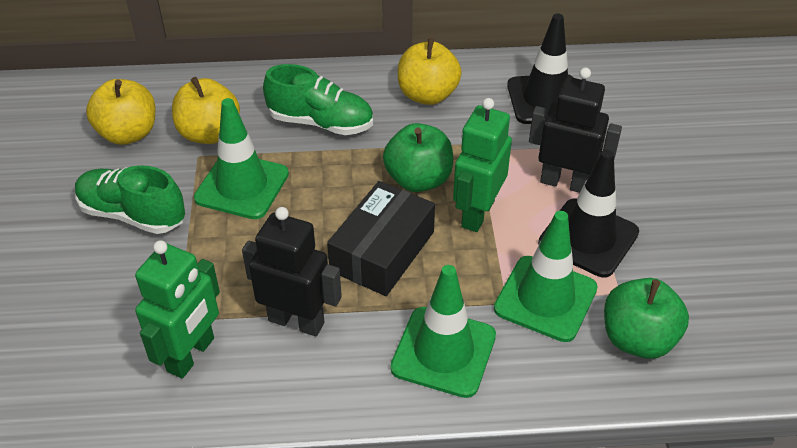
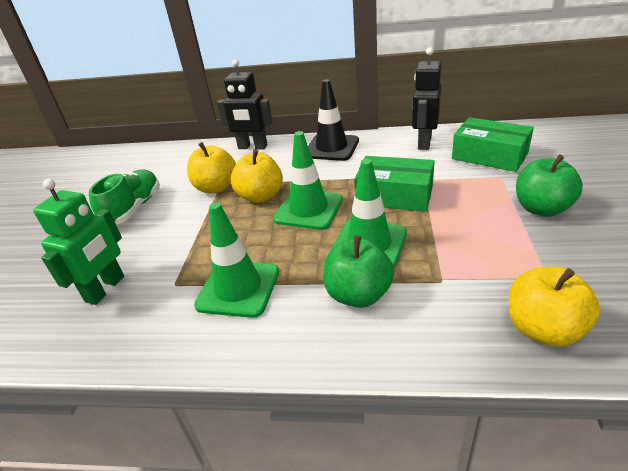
black box: [327,181,435,296] = 1 -> none = 0
black traffic cone: [507,13,573,124] [538,150,639,277] = 2 -> [308,79,359,161] = 1
green box: none = 0 -> [355,156,434,212] [452,117,534,172] = 2
green robot: [135,240,220,379] [453,98,512,232] = 2 -> [33,179,124,305] = 1
green shoe: [75,165,185,234] [263,64,373,135] = 2 -> [89,170,160,224] = 1

